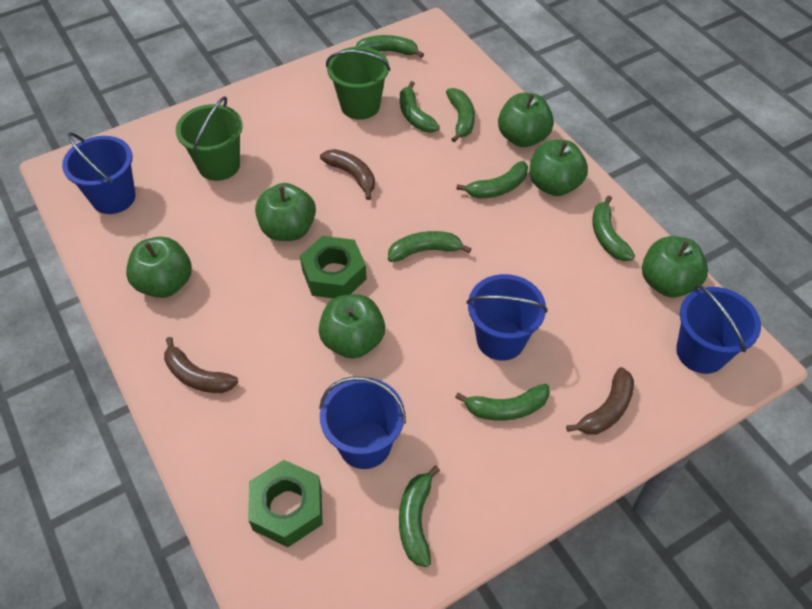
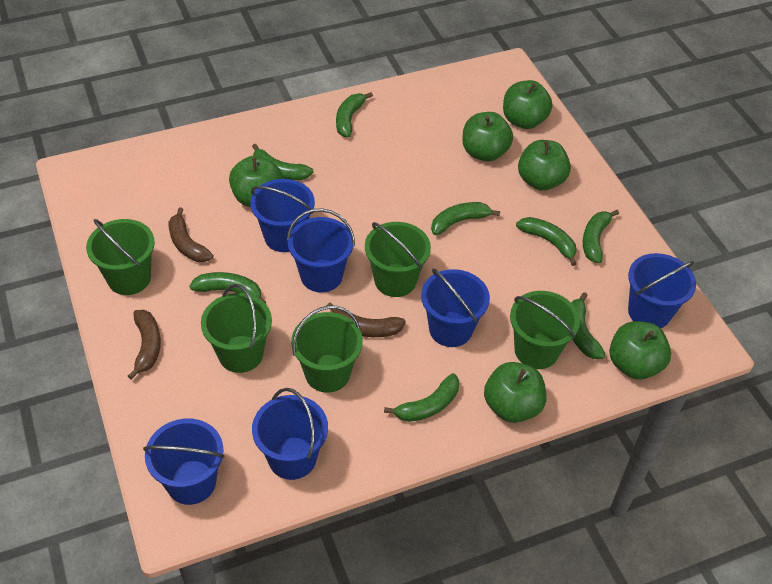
blue bucket: [62,132,136,214] [319,377,406,469] [466,274,547,361] [676,285,761,374] = 4 -> [143,419,225,505] [250,179,315,252] [252,388,328,480] [287,208,355,292] [421,268,490,347] [628,253,696,328] = 6
green bucket: [176,96,243,181] [326,47,390,120] = 2 -> [86,219,155,295] [201,284,272,373] [291,305,363,393] [365,222,431,297] [510,291,580,369] = 5
green nut: [248,460,323,547] [300,236,367,299] = 2 -> none = 0

